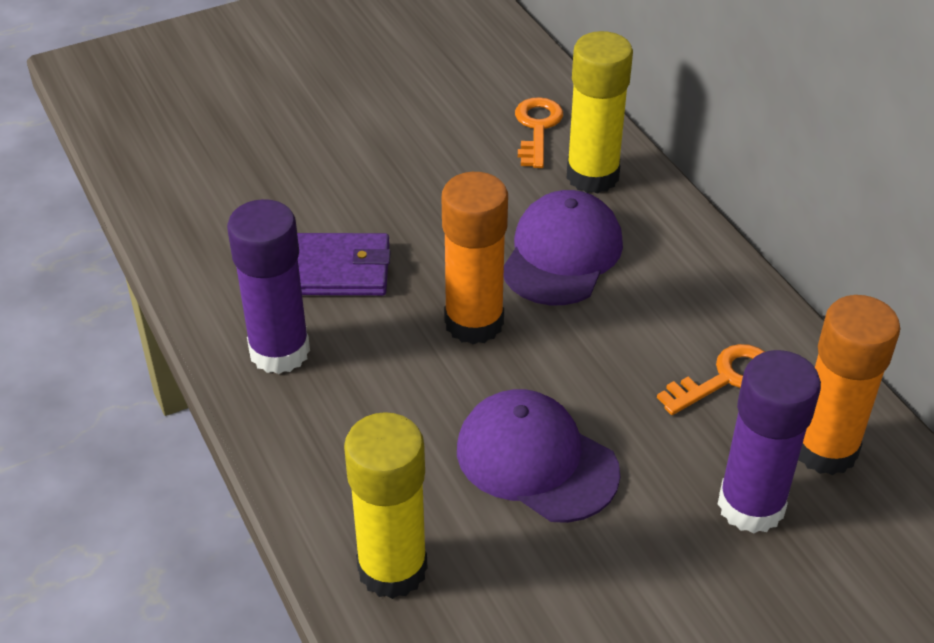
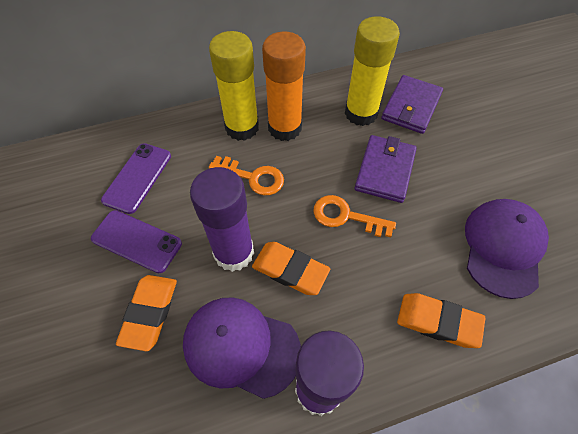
orange eraser: none = 0 -> [116,275,177,351] [252,242,330,295] [397,293,485,348] = 3
orange glue stick: [442,172,508,344] [798,295,900,475] = 2 -> [262,32,306,141] = 1
purple phone: none = 0 -> [91,210,182,273] [101,143,171,214] = 2
purple wallet: [297,233,391,296] = 1 -> [355,135,417,203] [381,75,443,134] = 2

